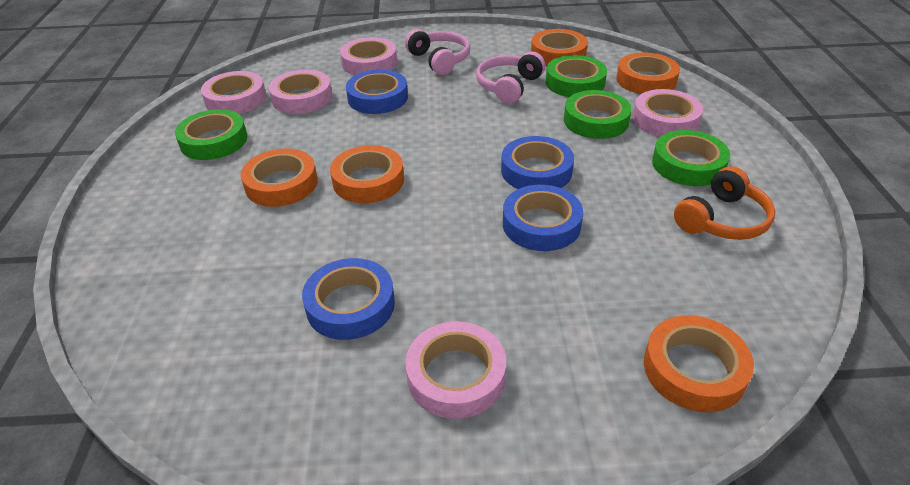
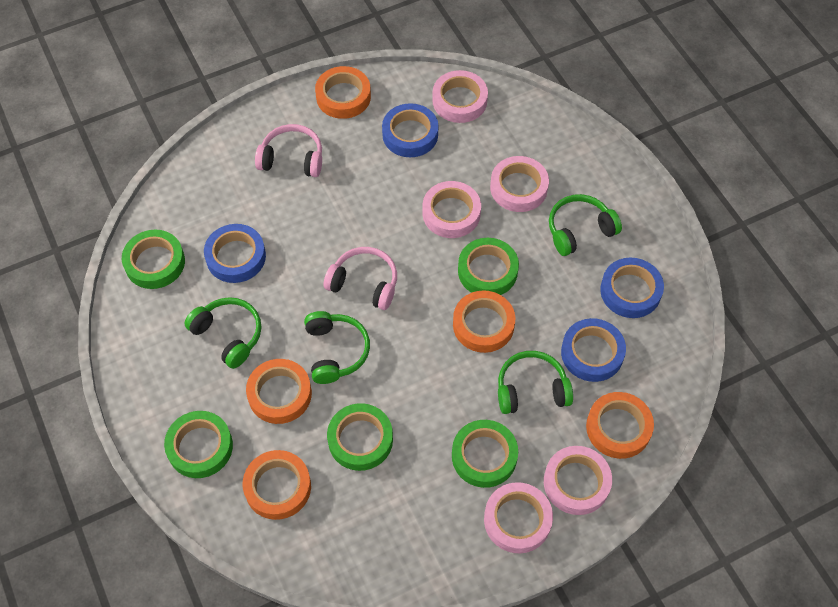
green headphones: none = 0 -> [184,297,261,369] [304,311,370,384] [498,351,573,414] [549,194,622,256] = 4
green tape: [175,109,247,160] [546,55,607,97] [564,90,632,139] [652,130,730,186] = 4 -> [122,230,185,289] [164,411,233,478] [327,403,393,471] [452,420,518,488] [458,238,519,295] = 5
orange headphones: [674,166,775,240] = 1 -> none = 0

